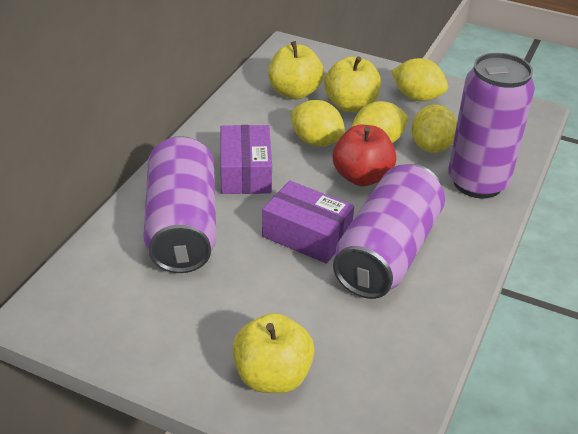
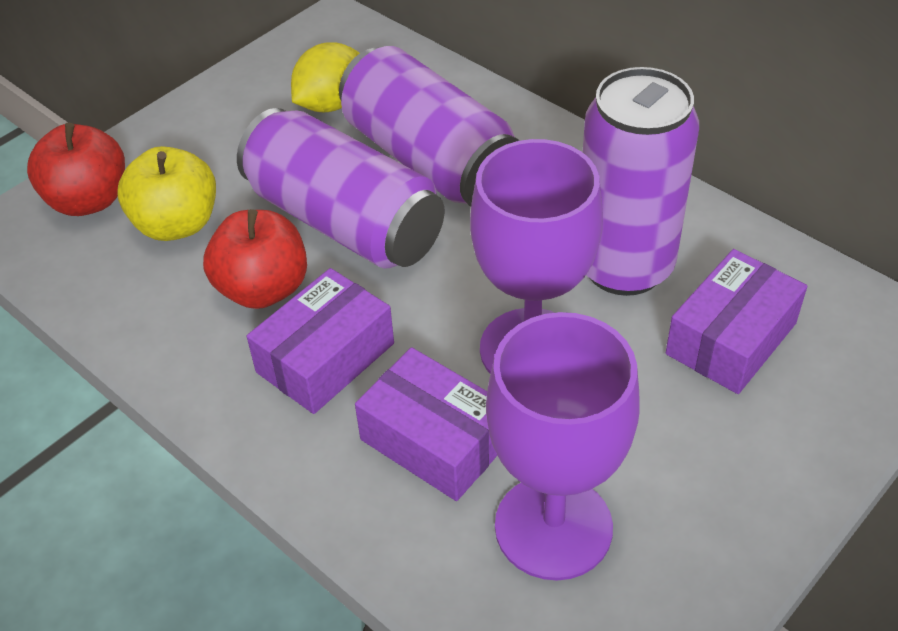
purple box: [220,125,272,194] [262,181,354,264] = 2 -> [247,268,394,414] [355,347,497,501] [666,249,807,394] = 3
purple goblet: none = 0 -> [470,139,603,374] [486,312,639,580] = 2
red apple: [333,125,396,186] = 1 -> [27,123,125,216] [203,209,307,309] = 2
yellow apple: [232,313,315,393] [268,41,324,99] [324,56,381,112] = 3 -> [118,146,216,241] = 1
yellow lemon: [291,100,345,147] [351,101,409,143] [392,58,448,101] [411,104,457,153] = 4 -> [291,42,360,112] = 1

